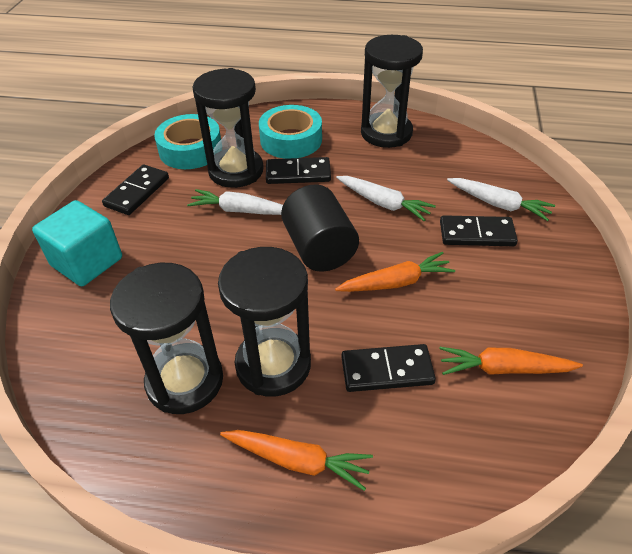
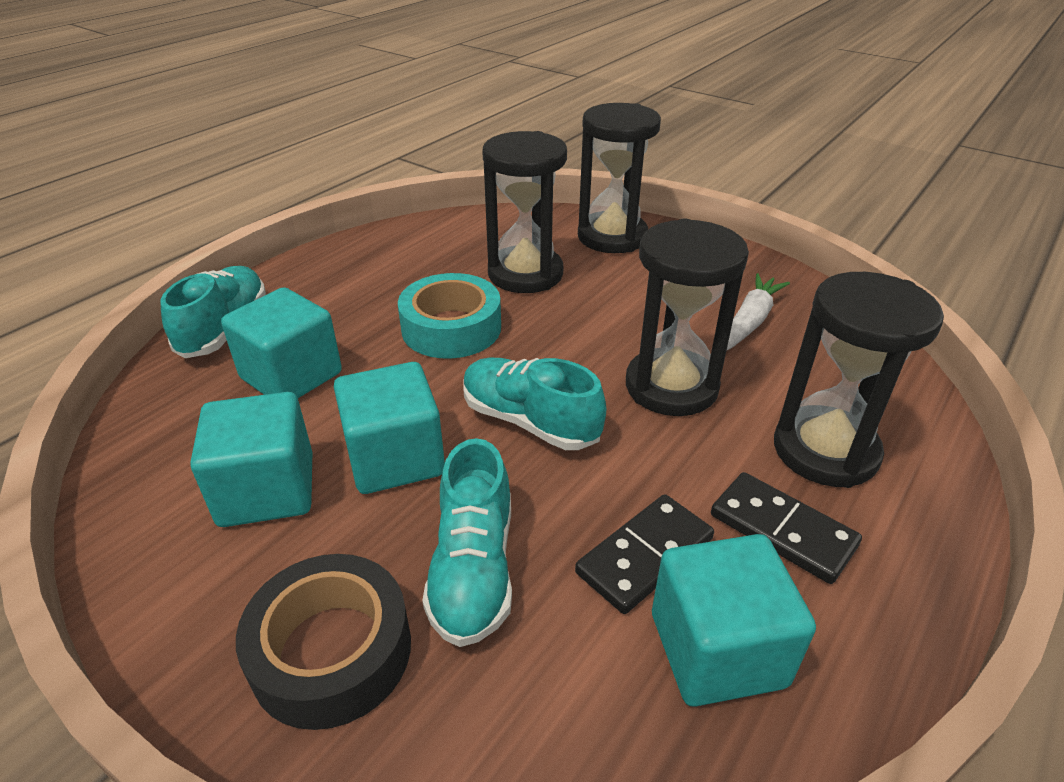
black cylinder: [281,185,359,272] = 1 -> none = 0
black domino: [102,164,169,215] [266,157,331,184] [342,344,436,392] [440,215,518,246] = 4 -> [575,494,714,614] [711,472,862,584] = 2
black tape: none = 0 -> [236,554,411,730] = 1
orange carrot: [220,430,373,491] [335,252,455,292] [439,347,583,375] = 3 -> none = 0
turquoise cube: [32,200,122,286] = 1 -> [190,392,312,527] [221,287,342,398] [334,362,445,494] [652,534,816,707] = 4
turquoise shoe: none = 0 -> [160,266,266,358] [422,438,512,647] [463,358,606,450] = 3
turquoise tape: [154,114,221,169] [259,105,322,159] = 2 -> [398,273,501,359] = 1
white carrot: [187,189,283,215] [336,176,436,221] [447,178,555,221] = 3 -> [727,273,790,350] = 1

